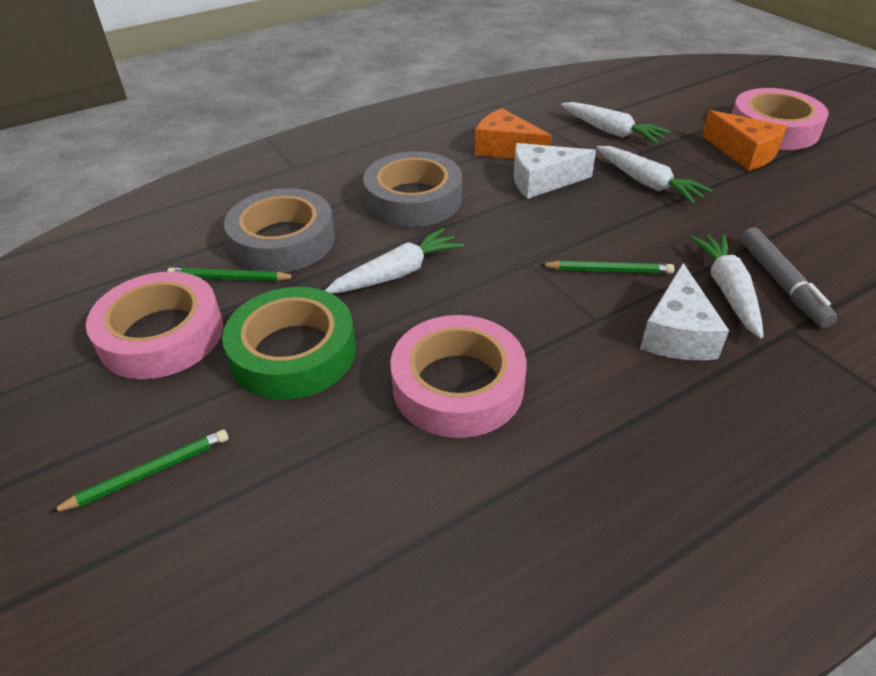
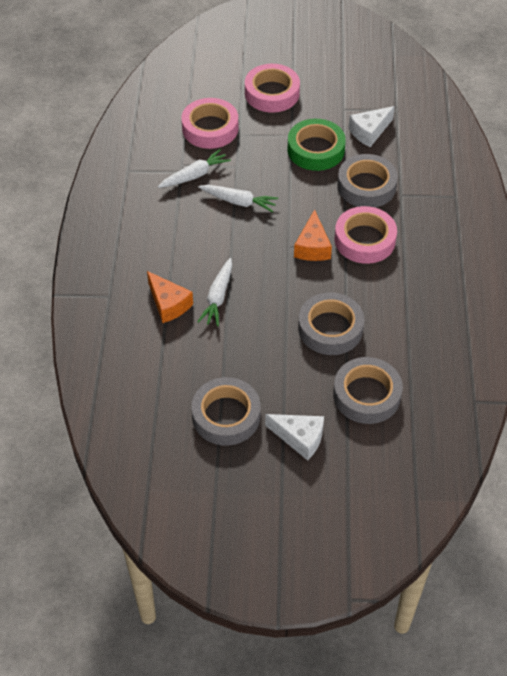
green pencil: [50,429,229,513] [167,267,296,281] [540,261,674,274] = 3 -> none = 0
grey marker: [741,228,837,328] = 1 -> none = 0
grey tape: [224,188,335,272] [363,151,462,227] = 2 -> [191,377,261,446] [298,292,364,355] [333,357,403,424] [337,154,398,207] = 4
white carrot: [325,228,464,293] [561,102,671,144] [596,146,713,204] [689,234,764,338] = 4 -> [158,149,231,188] [197,258,232,326] [199,185,278,212] = 3

